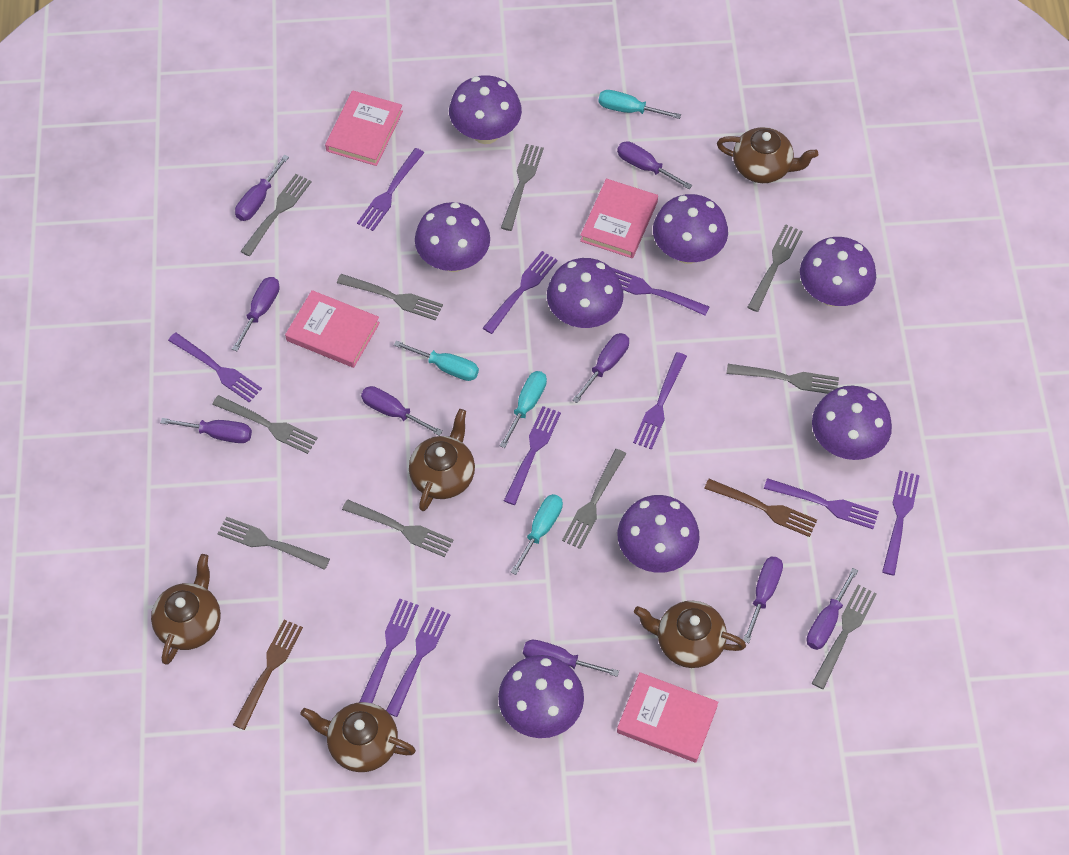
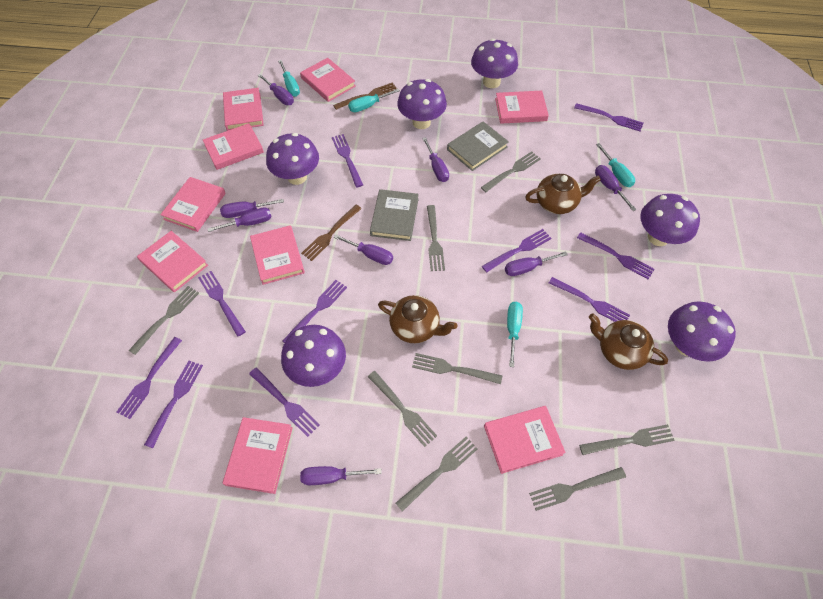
brown teapot: [151,554,221,665] [301,702,416,772] [409,409,475,511] [634,601,746,668] [717,127,818,183] = 5 -> [378,295,457,343] [525,174,601,214] [589,313,668,370] = 3
grey book: none = 0 -> [370,189,419,241] [447,121,509,171] = 2
grey fork: [212,395,318,454] [217,517,330,570] [240,174,312,256] [337,274,443,321] [342,500,453,557] [501,144,544,231] [562,449,626,549] [726,364,839,394] [747,224,803,312] [812,585,877,689] = 10 -> [129,286,199,355] [368,371,437,447] [396,436,478,512] [412,353,502,384] [427,205,445,271] [481,151,541,192] [529,467,626,511] [579,424,675,455] = 8
pink book: [285,290,380,368] [325,90,403,166] [580,179,658,258] [617,672,718,763] = 4 -> [137,231,208,292] [160,177,226,232] [203,123,264,170] [222,417,293,494] [223,88,264,131] [250,225,305,285] [300,58,356,102] [484,406,566,474] [495,91,549,124] = 9
purple mushroom: [415,202,490,272] [449,75,522,144] [498,655,584,738] [547,258,623,328] [618,495,700,573] [653,194,728,264] [800,237,876,307] [812,386,892,460] = 8 -> [266,133,319,185] [281,325,346,387] [397,79,447,129] [471,38,518,88] [640,194,700,246] [668,301,736,362] = 6
purple screwdriver: [160,418,252,443] [232,277,280,351] [235,155,289,221] [361,386,443,436] [523,640,619,677] [572,333,629,403] [617,141,692,189] [743,557,783,643] [807,568,858,650] = 9 -> [208,207,272,232] [220,199,284,218] [258,74,294,105] [300,466,382,485] [334,234,393,265] [422,137,449,182] [505,251,568,276] [595,165,637,211] = 8

